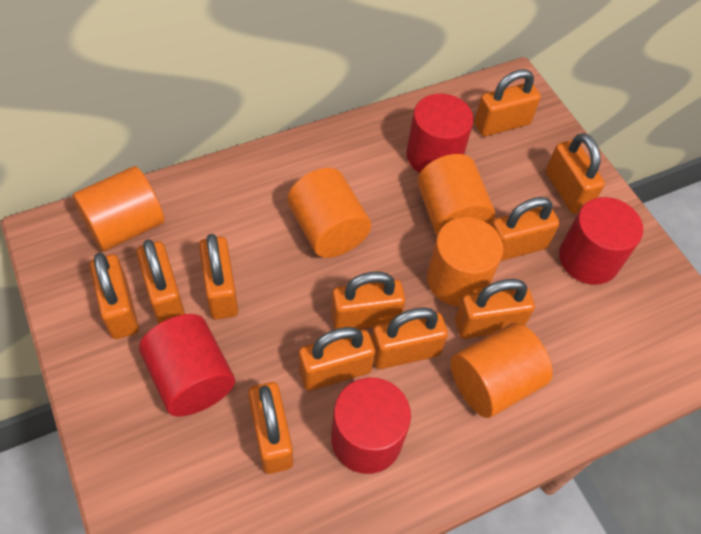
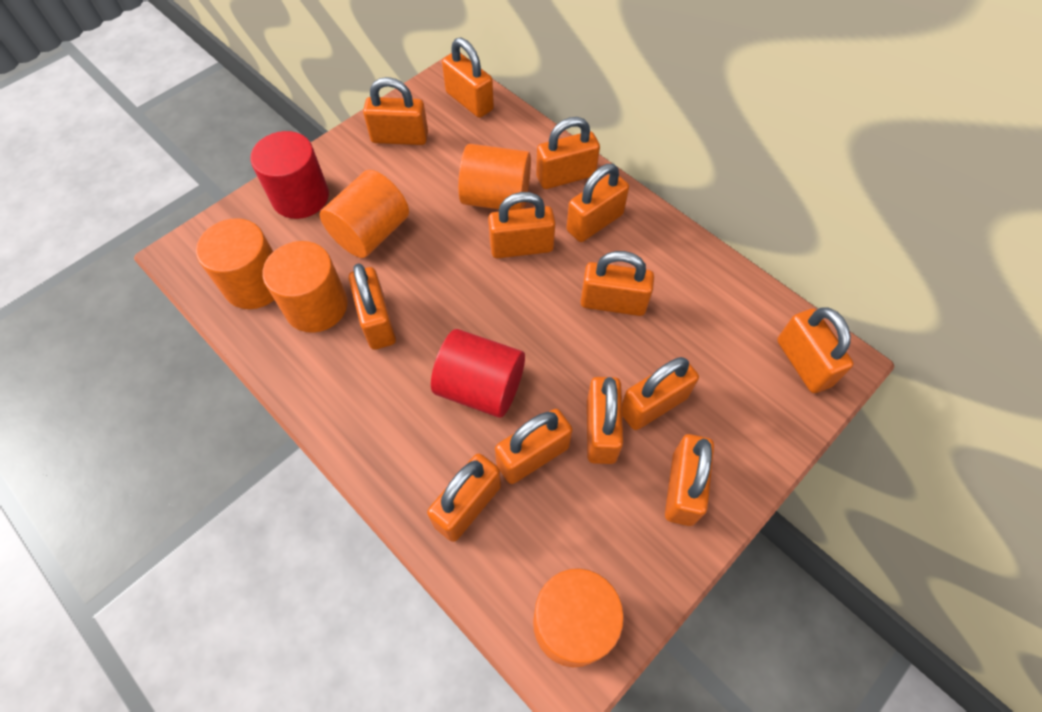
orange padlock: [90,253,139,339] [136,239,185,323] [199,234,238,320] [248,382,293,474] [299,327,375,391] [331,272,405,330] [371,307,448,369] [455,279,535,339] [474,69,541,137] [491,197,560,261] [546,133,605,214] = 11 -> [349,263,396,350] [363,77,428,145] [427,454,501,542] [442,37,494,118] [488,192,555,258] [495,409,573,484] [536,117,600,189] [566,164,629,242] [580,251,654,316] [587,377,623,464] [622,357,699,430] [665,434,714,526] [777,307,854,393] = 13
red cylinder: [139,314,235,417] [331,378,411,474] [406,94,474,173] [559,197,643,285] = 4 -> [251,131,329,219] [431,329,525,418] = 2

